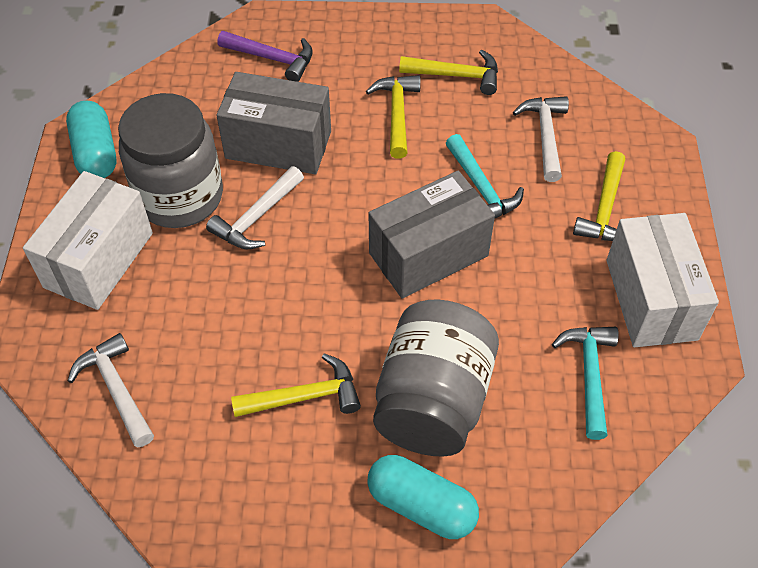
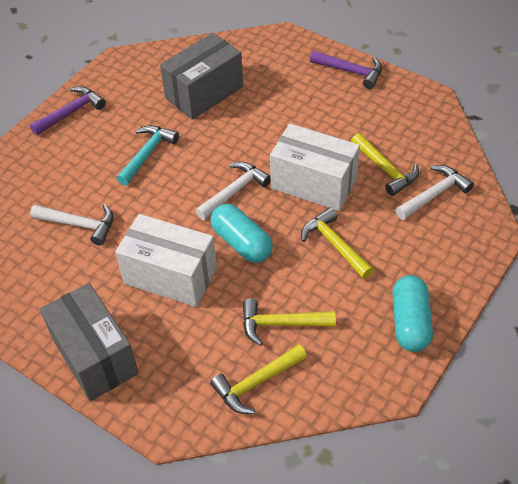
grey jar: [118,93,223,228] [373,300,499,457] = 2 -> none = 0
purple hammer: [218,31,313,82] = 1 -> [30,86,106,135] [310,51,382,89] = 2
turquoise hammer: [446,134,524,218] [552,327,619,440] = 2 -> [116,125,179,186] = 1

